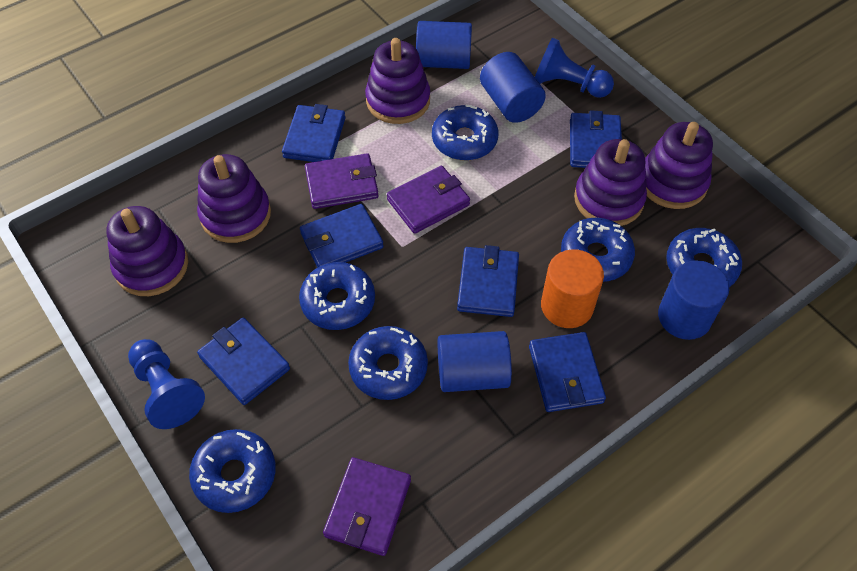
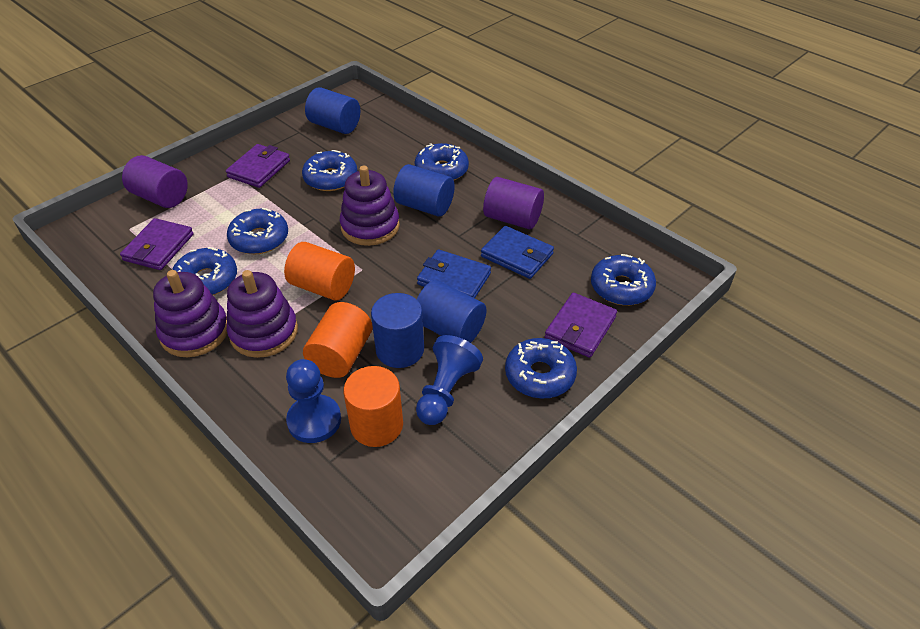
blue wallet: [197,317,290,405] [282,104,345,162] [300,204,384,268] [457,245,519,317] [529,332,606,412] [570,110,622,168] = 6 -> [417,249,491,298] [481,226,554,279] = 2
orange cylinder: [541,249,604,328] = 1 -> [284,242,355,301] [303,302,373,378] [343,366,403,447] = 3
purple cylinder: none = 0 -> [122,155,188,208] [483,177,544,229] = 2
purple stacking toy: [106,206,188,296] [197,154,271,243] [365,38,430,124] [574,139,647,226] [645,122,713,209] = 5 -> [153,270,227,357] [227,270,298,358] [340,166,400,246] = 3

